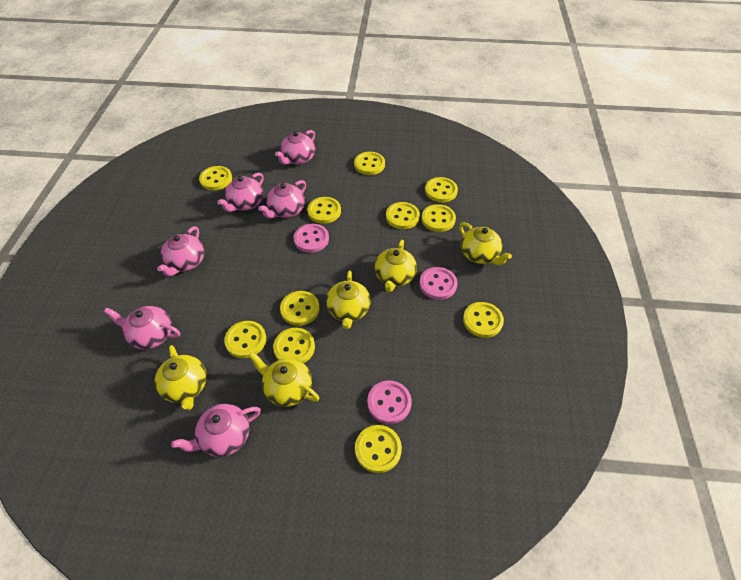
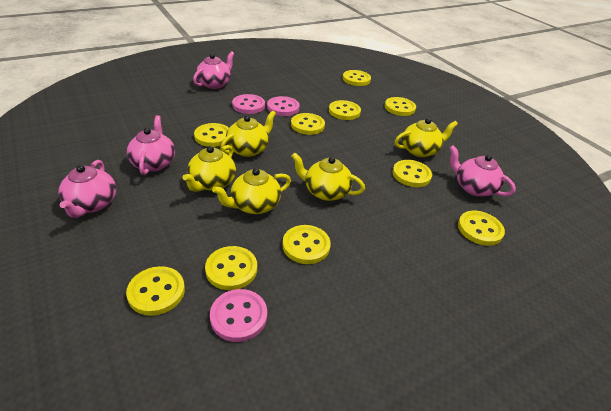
pink teapot: [104,306,180,349] [157,226,204,276] [171,404,261,457] [217,172,264,212] [258,180,306,218] [275,130,315,165] = 6 -> [58,160,116,218] [126,115,175,175] [193,51,234,89] [449,145,516,197] = 4
yellow button: [199,166,232,190] [224,321,266,358] [273,328,315,363] [280,291,320,326] [307,197,341,224] [354,152,385,175] [355,425,402,473] [386,202,420,229] [421,204,456,232] [425,177,458,202] [463,302,504,338] = 11 -> [126,266,185,316] [194,123,229,147] [205,246,257,290] [282,225,331,264] [291,113,325,135] [329,100,361,120] [343,70,371,86] [385,97,416,116] [393,160,432,187] [458,211,505,246] = 10

